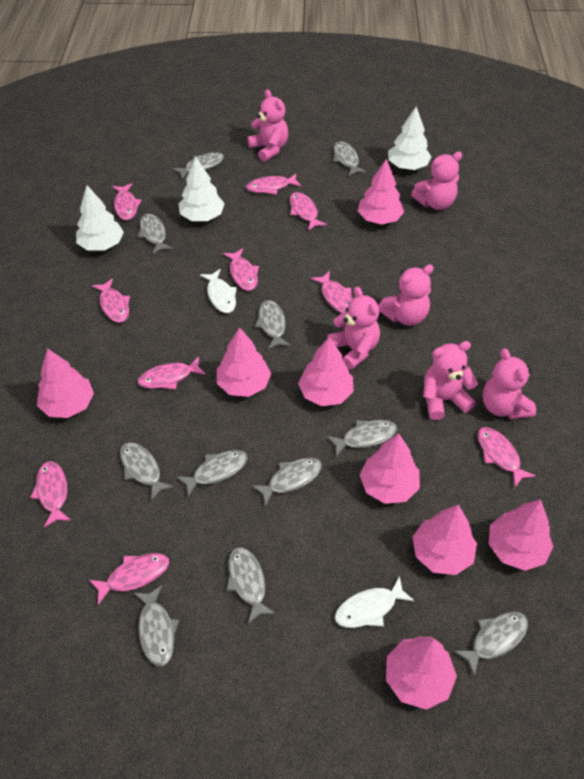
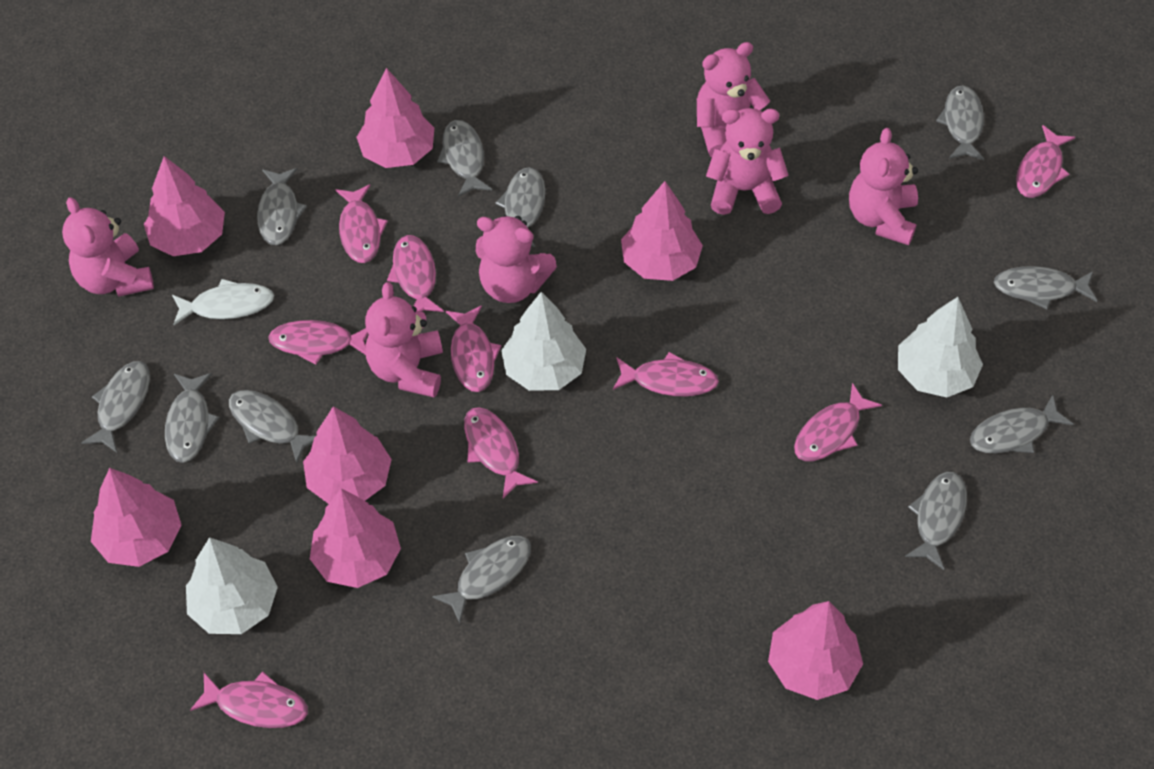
pink fish: [30,461,71,528] [89,553,169,605] [92,278,130,323] [112,183,142,220] [138,356,206,389] [223,248,259,291] [246,174,301,195] [290,192,327,231] [311,271,353,313] [478,427,536,487] = 10 -> [190,672,308,728] [268,320,368,365] [335,184,388,263] [387,235,444,312] [446,305,501,392] [464,407,538,498] [613,352,719,396] [794,383,882,461] [1016,125,1075,198] = 9
pink tree: [37,348,94,418] [217,327,271,397] [298,337,354,406] [358,159,404,225] [360,433,420,504] [386,636,457,709] [413,504,477,575] [489,499,554,571] = 8 -> [91,468,182,567] [144,156,225,256] [303,406,392,504] [310,489,401,588] [356,68,434,168] [621,181,703,281] [768,601,863,700] = 7
white fish: [200,269,237,313] [335,576,415,628] = 2 -> [172,279,274,325] = 1

